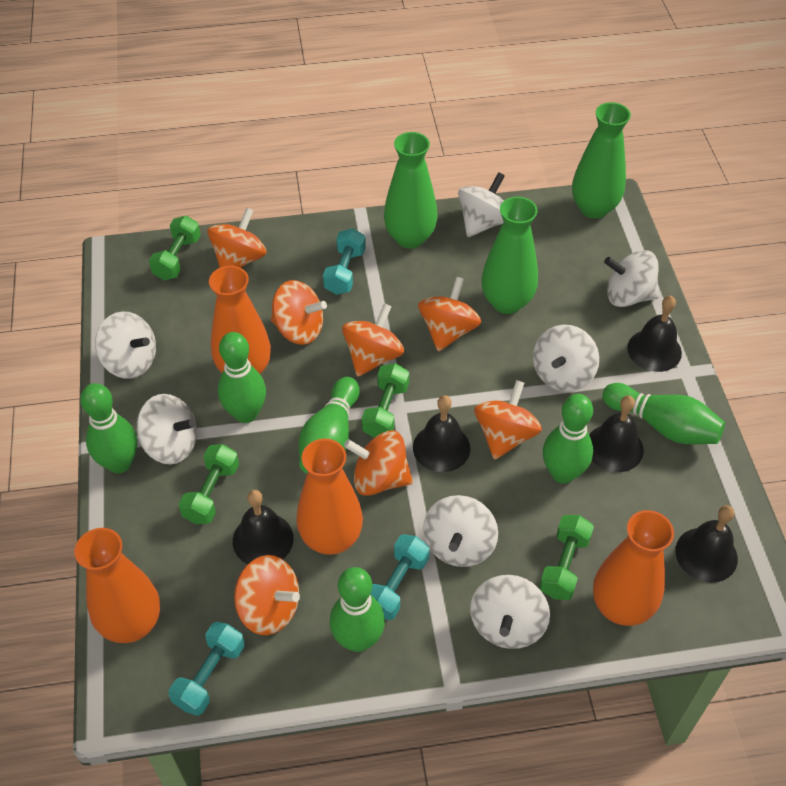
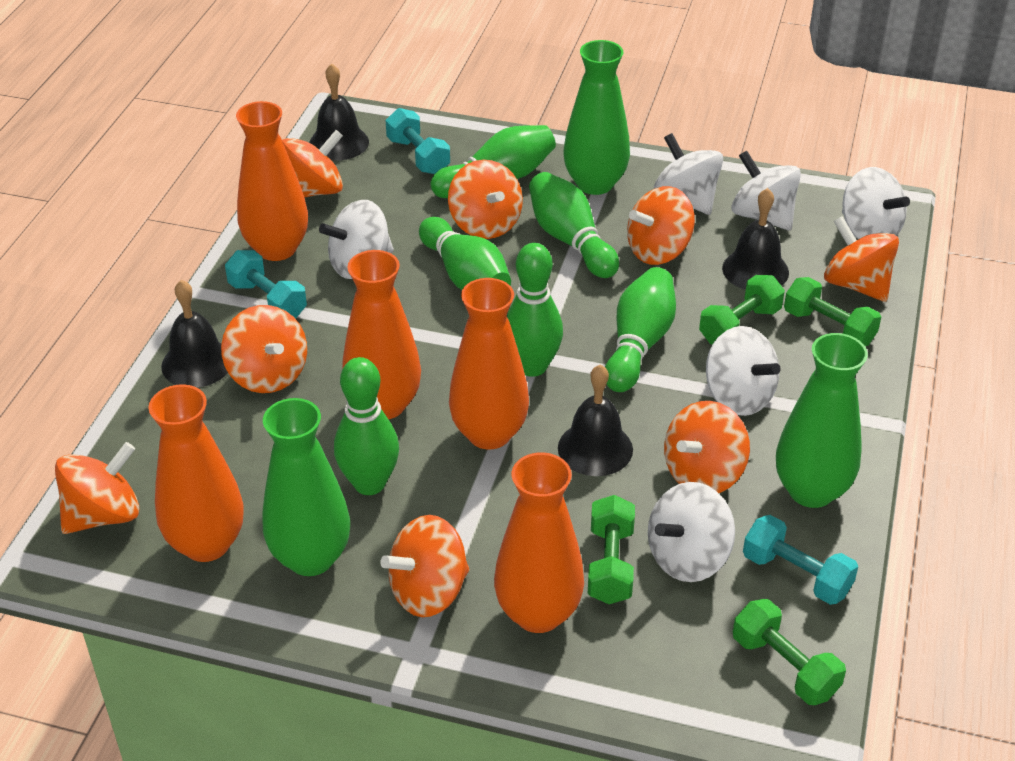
black bell: [233,490,294,564] [413,395,470,472] [589,395,644,472] [627,296,682,372] [675,505,738,583] = 5 -> [161,280,228,388] [309,64,369,161] [558,365,633,476] [722,188,789,290] = 4
orange spinning top: [208,207,266,268] [234,555,300,635] [271,280,327,345] [342,303,404,377] [344,431,413,496] [418,277,481,352] [474,380,542,460] = 7 -> [55,442,140,534] [221,305,307,393] [282,130,343,198] [380,515,469,617] [448,160,523,239] [627,186,695,265] [664,401,750,493] [824,216,899,302] = 8
orange vase: [74,528,160,643] [209,266,271,374] [297,439,363,555] [593,510,674,626] = 4 -> [149,384,244,562] [236,101,308,261] [342,250,421,419] [449,278,529,450] [494,452,584,633] = 5
white spinning top: [95,311,156,379] [137,394,197,464] [423,495,498,567] [458,172,505,237] [470,575,550,649] [533,325,599,392] [604,250,659,307] = 7 -> [319,200,394,279] [648,482,735,582] [654,133,723,215] [706,326,781,416] [731,151,801,231] [842,167,910,239] = 6

